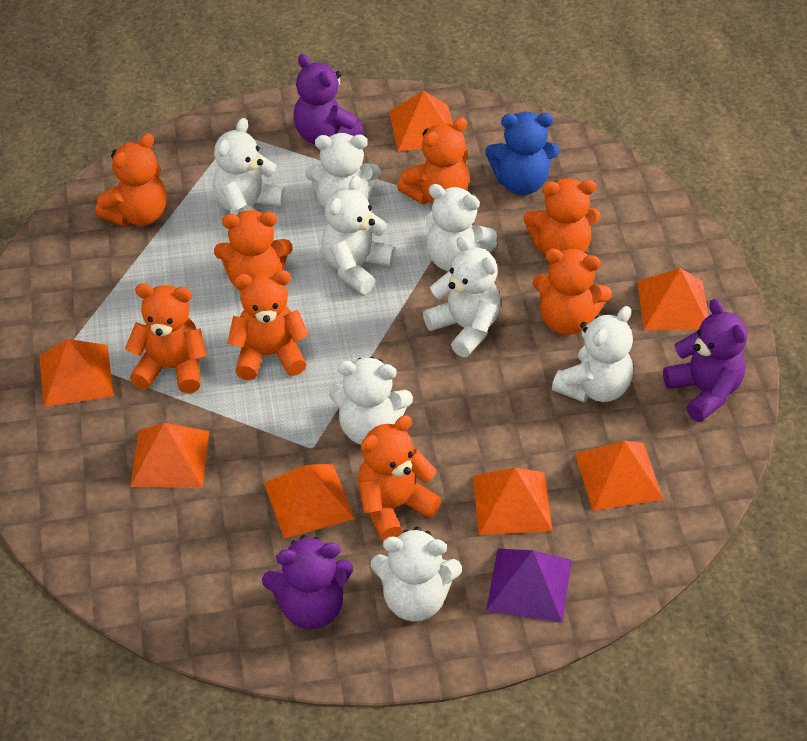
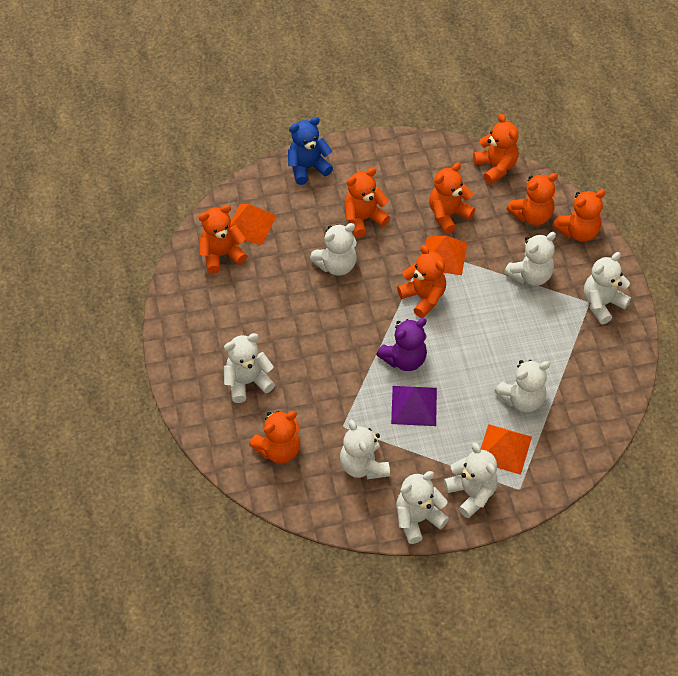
orange pyramid: [39,339,114,407] [130,423,209,488] [264,464,355,539] [389,91,453,151] [473,468,553,535] [575,441,664,511] [637,268,709,330] = 7 -> [230,204,277,246] [425,235,467,275] [481,424,532,475] = 3
purple teddy bear: [262,535,353,630] [293,54,364,145] [663,299,747,422] = 3 -> [376,318,427,371] = 1

